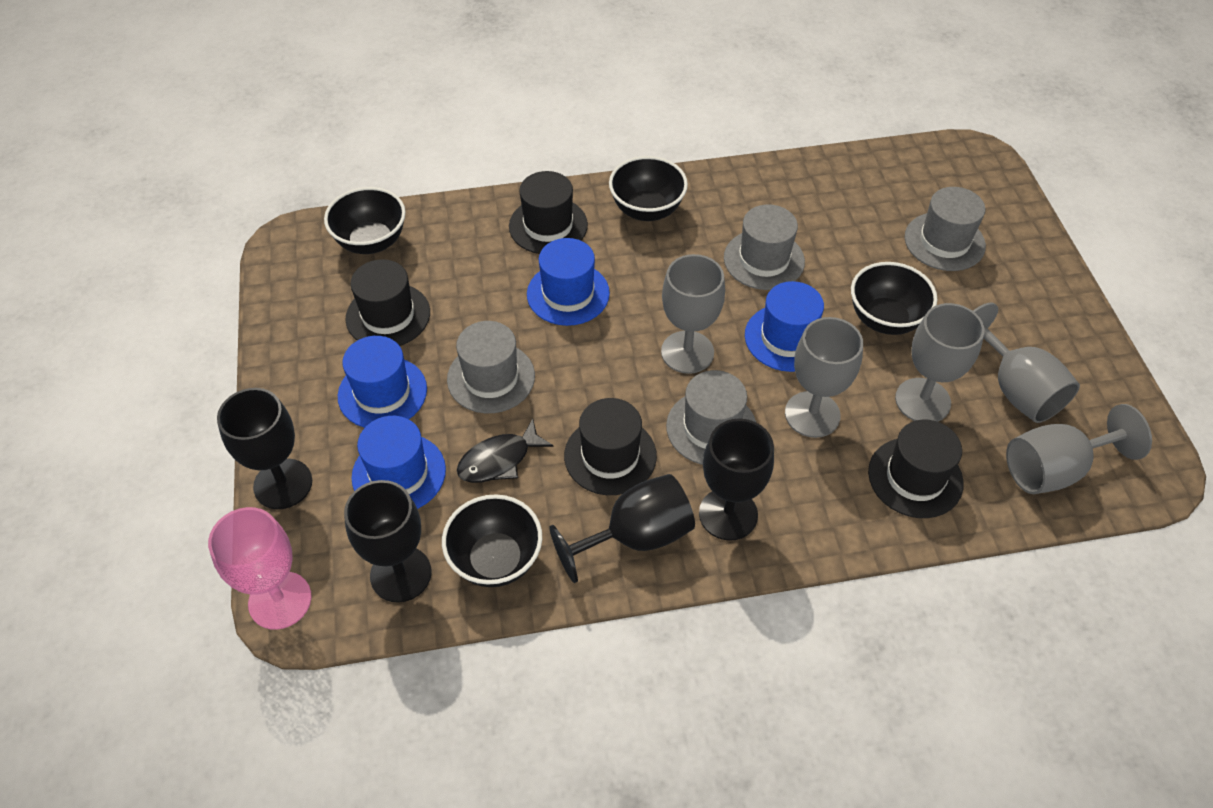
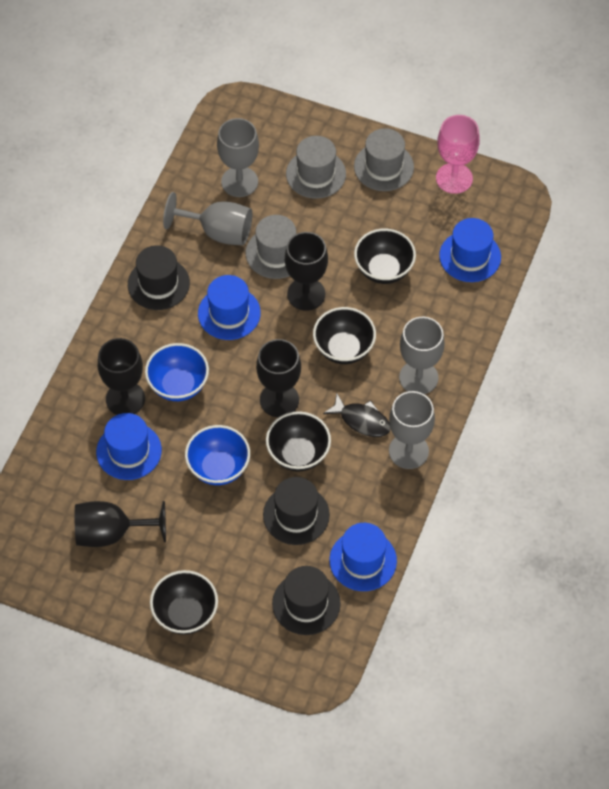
black hat: [345,259,430,346] [509,171,588,254] [564,398,657,495] [868,420,964,518] = 4 -> [128,245,190,310] [263,477,330,545] [272,566,341,635] = 3
blue bowl: none = 0 -> [145,343,209,401] [185,425,250,485] = 2
grey goblet: [661,254,725,374] [785,317,863,438] [895,303,985,422] [973,302,1080,423] [1006,404,1152,494] = 5 -> [163,192,252,245] [217,118,259,197] [389,391,435,469] [399,317,445,394] = 4
grey hat: [447,321,535,413] [666,370,757,465] [724,204,805,290] [905,187,986,271] = 4 -> [246,215,297,279] [286,136,346,199] [354,128,414,191] = 3

